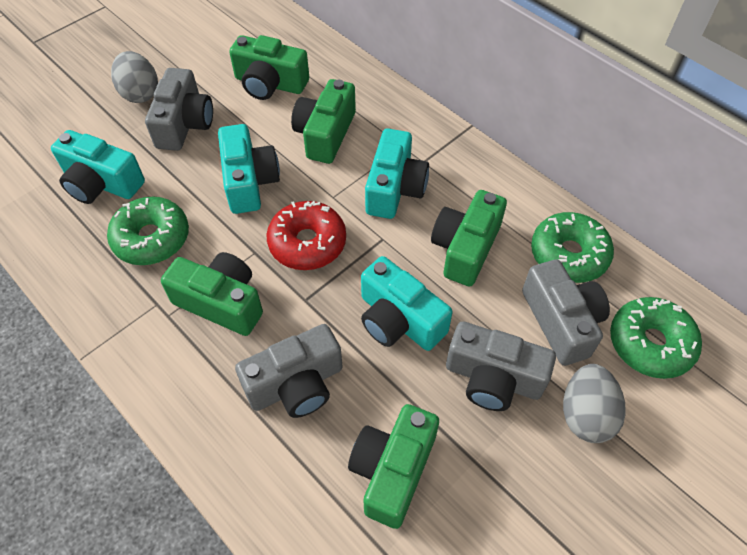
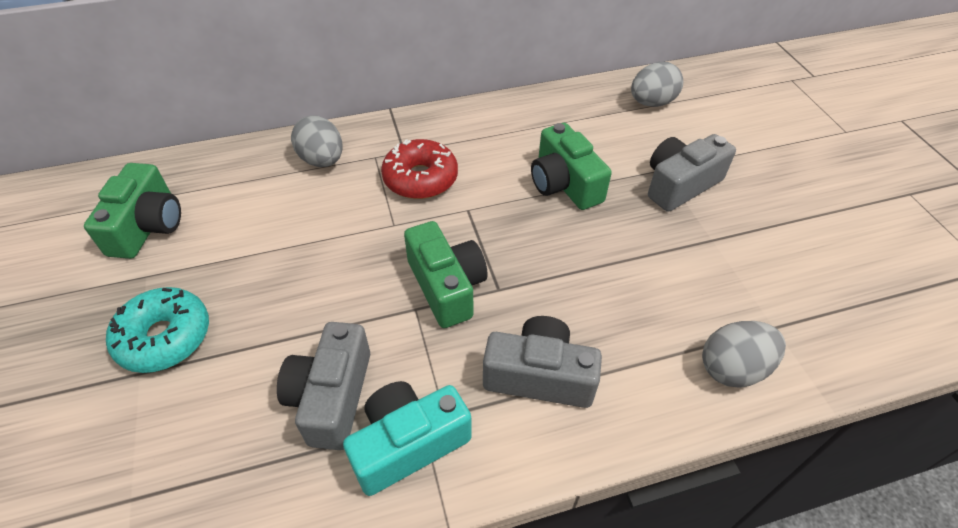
green camera: [161,252,263,336] [229,35,309,100] [291,79,356,164] [348,404,439,529] [431,190,507,286] = 5 -> [84,163,181,259] [404,221,488,328] [531,123,612,210] = 3
green donut: [107,197,189,265] [531,212,614,283] [610,297,702,379] = 3 -> none = 0
grey camera: [145,68,213,151] [235,324,343,418] [446,321,556,411] [522,260,610,366] = 4 -> [277,322,370,450] [483,316,602,408] [648,134,736,212] = 3
grey egg: [111,51,158,103] [563,364,626,443] = 2 -> [291,116,343,167] [631,62,683,107] [702,321,786,388] = 3
turquoise camera: [51,130,145,204] [218,124,280,214] [361,256,452,351] [365,129,429,219] = 4 -> [343,381,472,496] = 1
turquoise donut: none = 0 -> [106,287,209,373] = 1

